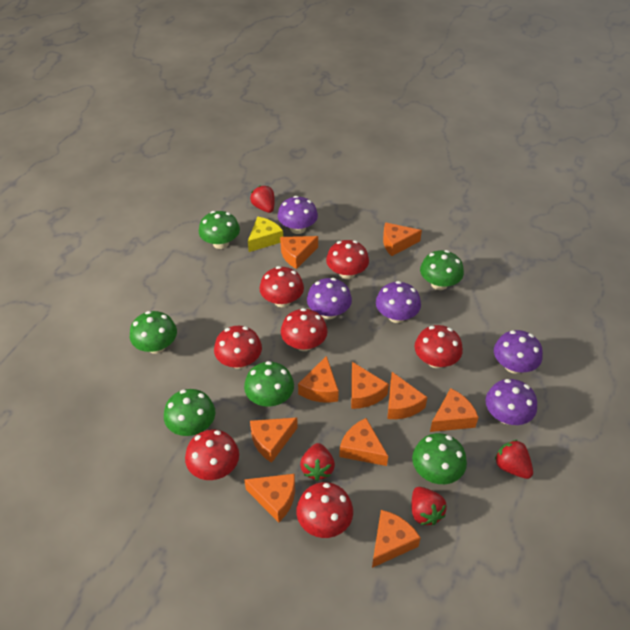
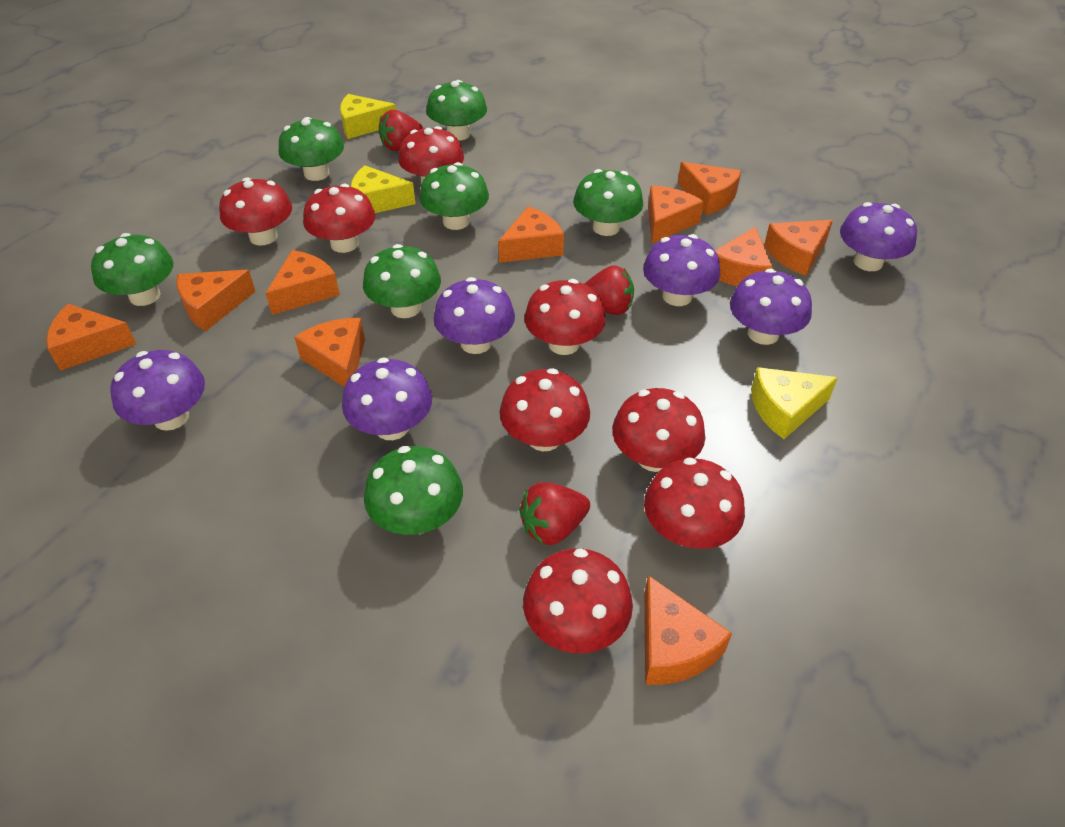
green mushroom: [130,311,177,354] [164,389,215,436] [199,211,240,249] [244,361,294,407] [412,433,467,484] [420,250,464,290] = 6 -> [91,233,173,306] [279,117,344,181] [363,244,441,318] [364,446,463,535] [419,162,489,230] [426,80,487,141] [573,169,643,236] = 7
purple mushroom: [278,196,318,234] [307,278,352,319] [376,281,421,323] [485,379,537,425] [494,330,543,374] = 5 -> [110,350,205,431] [342,358,432,440] [434,277,515,354] [643,234,720,306] [730,268,812,345] [840,202,917,271] = 6
red mushroom: [185,429,239,480] [214,326,262,369] [259,266,304,307] [281,308,328,351] [296,482,353,538] [326,240,369,279] [415,325,463,368] = 7 -> [219,177,292,246] [303,184,376,253] [398,126,464,185] [500,368,590,451] [523,548,633,653] [525,279,606,355] [612,388,705,472] [644,457,745,549] = 8
red strawberry: [250,186,275,213] [300,443,335,481] [411,487,447,526] [495,440,533,479] = 4 -> [378,110,423,151] [519,482,590,545] [585,265,634,315] = 3
yellow cheese: [248,217,283,252] = 1 -> [340,94,396,139] [351,165,416,213] [751,367,838,439] = 3

